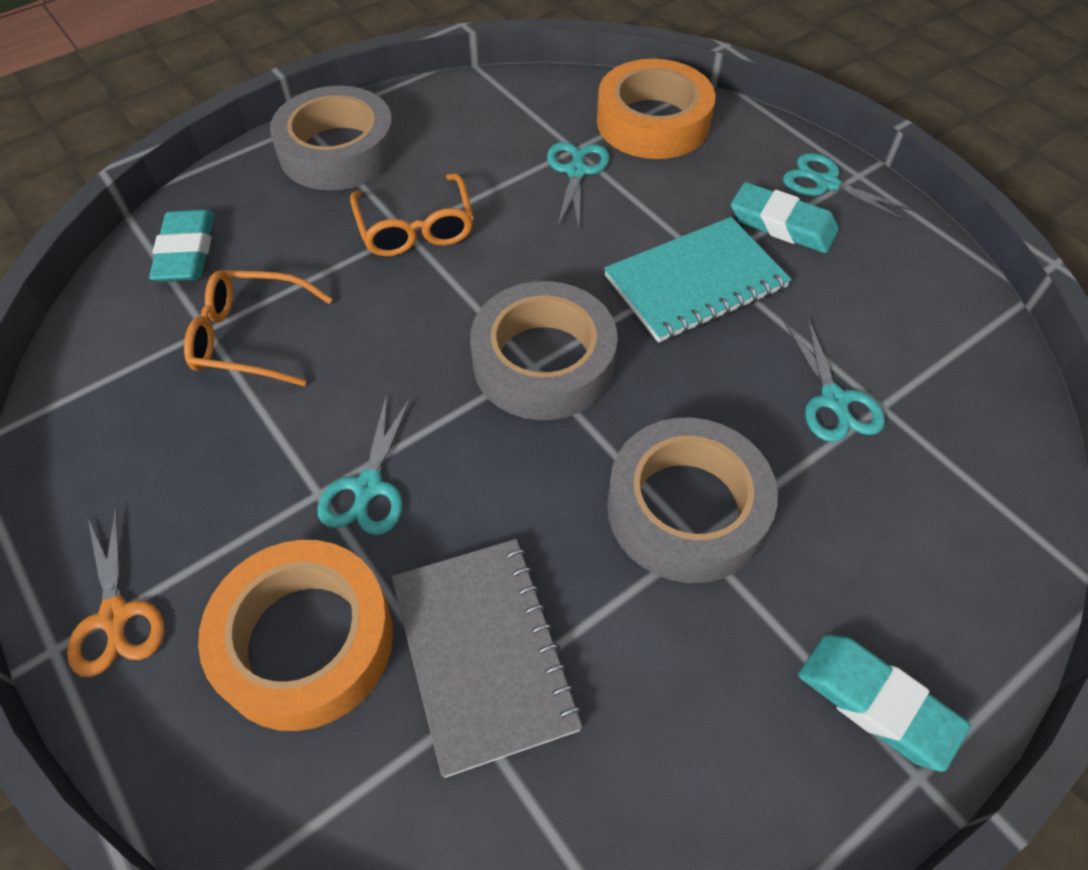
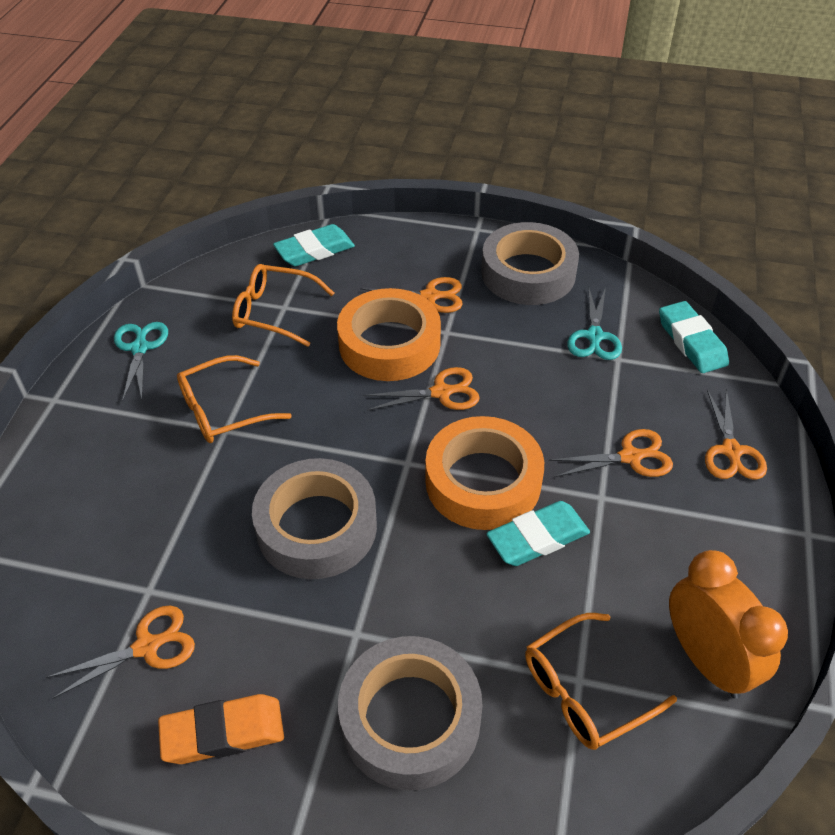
grey notebook: [392,539,583,778] = 1 -> none = 0
orange clock: none = 0 -> [669,550,788,699] = 1
orange eraser: none = 0 -> [158,694,284,764] = 1
orange glasses: [184,270,332,386] [350,173,474,256] = 2 -> [177,355,292,443] [232,264,334,347] [525,613,677,750] = 3
orange scissors: [67,506,165,677] = 1 -> [46,606,195,699] [360,277,463,313] [363,367,480,411] [549,429,673,477] [705,388,767,480] = 5
turquoise notebook: [604,217,792,343] = 1 -> none = 0
turquoise scissors: [317,394,412,535] [547,142,610,228] [783,153,916,223] [784,317,885,442] = 4 -> [114,322,168,402] [567,287,622,360] = 2

